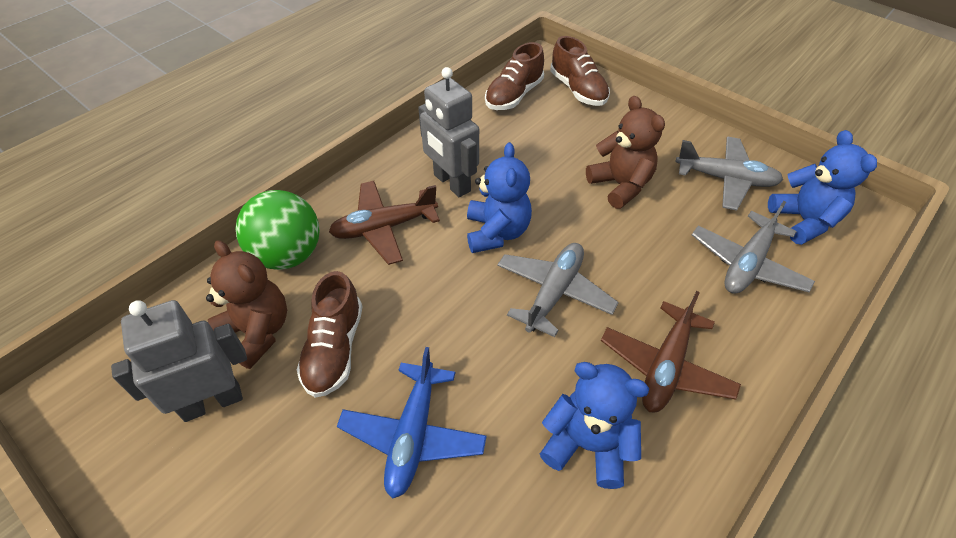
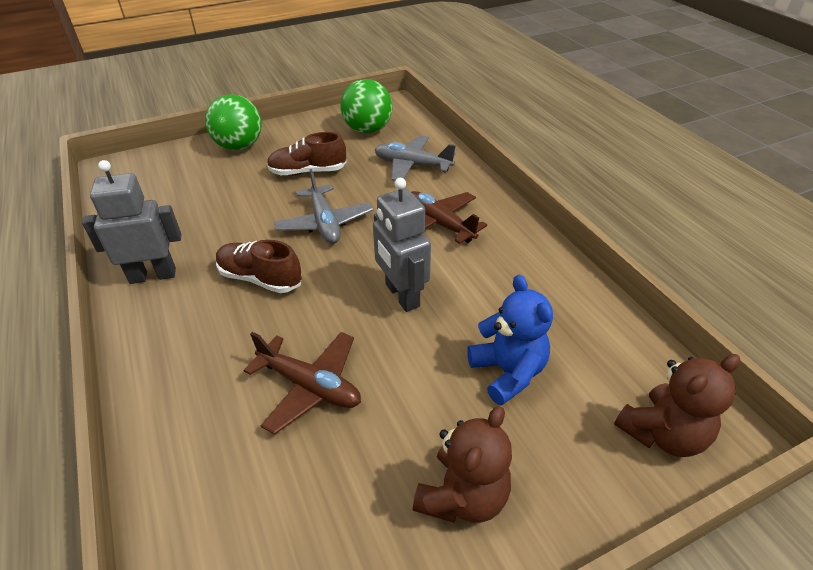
blue plane: [337,347,487,499] = 1 -> none = 0
blue teddy bear: [467,142,532,253] [540,362,649,489] [768,130,877,245] = 3 -> [467,275,553,405] = 1
brown shoe: [297,271,363,398] [485,42,544,110] [550,36,610,106] = 3 -> [216,240,302,293] [267,132,346,176] = 2
green ball: [235,190,320,270] = 1 -> [205,94,262,151] [340,79,392,134] = 2
grey plane: [497,243,619,337] [675,137,783,211] [692,201,815,294] = 3 -> [274,169,373,244] [375,135,456,181] = 2

